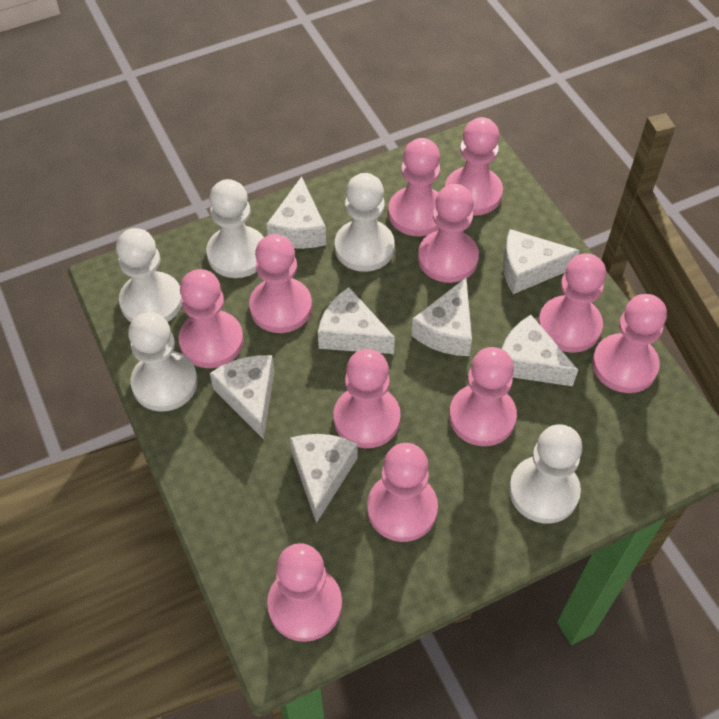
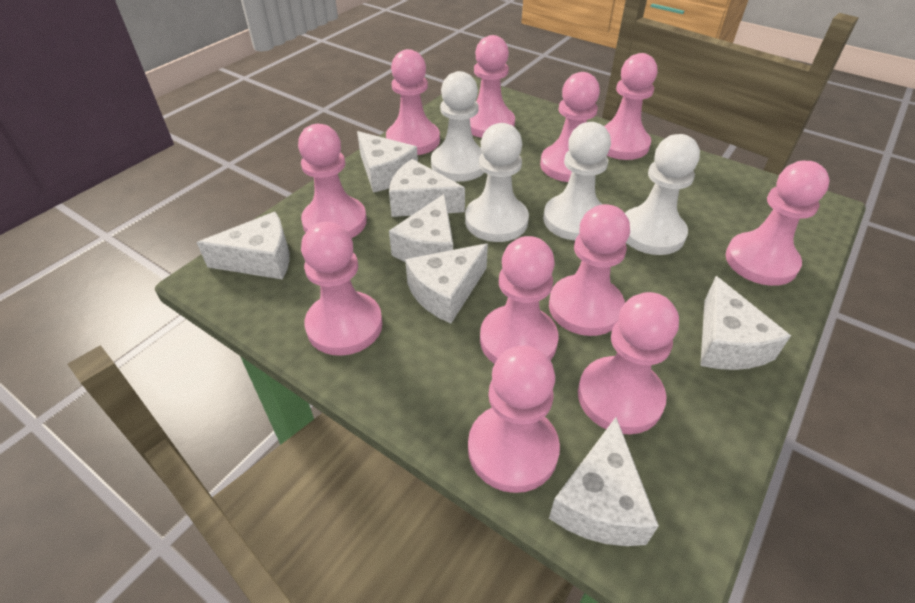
white pawn: [116,228,182,322] [128,312,198,412] [206,179,264,278] [335,173,395,272] [509,424,583,524] = 5 -> [431,71,485,182] [465,123,529,242] [543,122,611,241] [625,134,700,255] = 4

